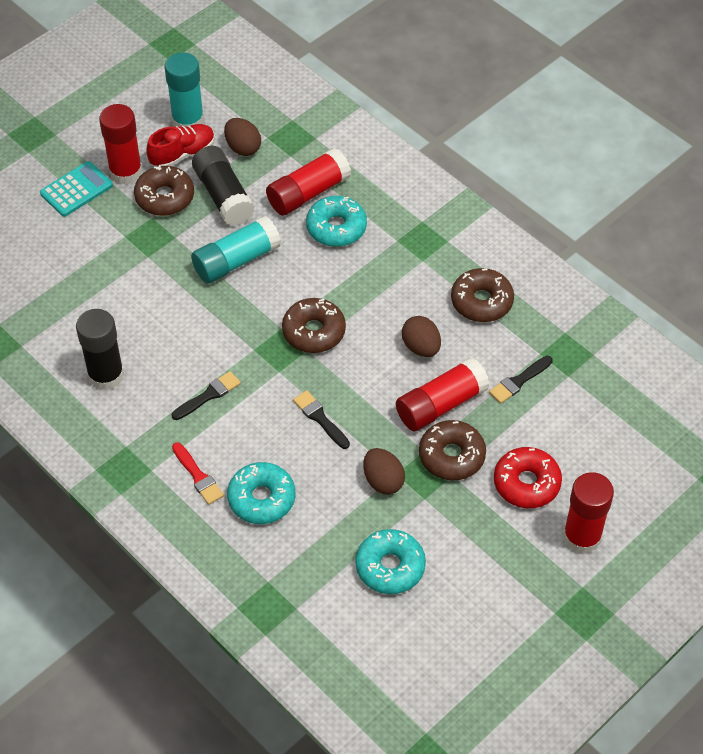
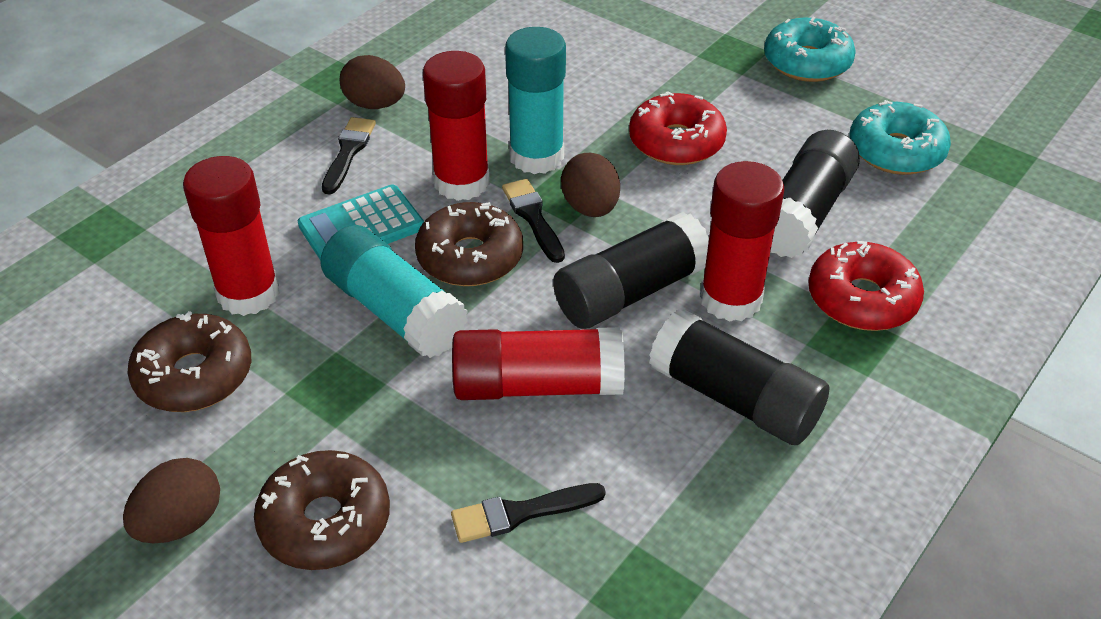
black glue stick: [76,309,124,391] [192,146,255,226] = 2 -> [553,212,709,329] [649,309,830,445] [770,130,860,258] = 3
brown donut: [134,165,194,216] [282,298,346,353] [419,420,486,480] [451,268,514,322] = 4 -> [127,311,251,412] [254,450,390,570] [415,202,523,286] = 3
red brush: [172,442,224,505] = 1 -> none = 0
red donut: [494,447,562,508] = 1 -> [629,91,727,165] [808,241,924,331] = 2
red shoe: [146,124,215,167] = 1 -> none = 0
turquoise donut: [227,462,295,524] [306,196,367,247] [355,529,426,594] = 3 -> [764,17,856,82] [850,100,951,175] = 2

